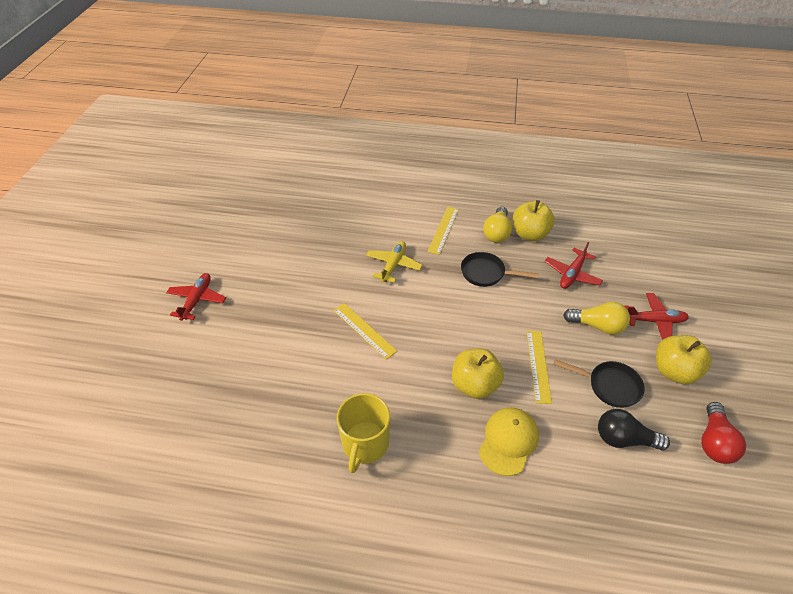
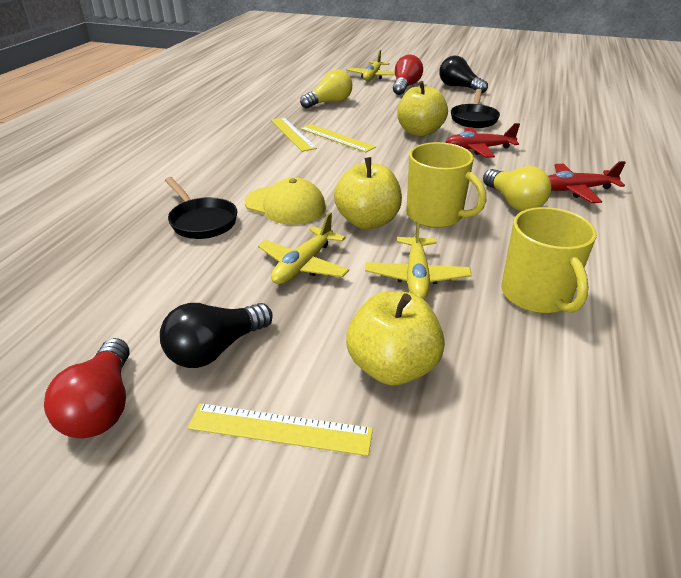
black light bulb: [598,409,670,450] = 1 -> [160,303,273,368] [439,56,488,93] = 2
red light bulb: [701,402,746,464] = 1 -> [44,338,129,438] [393,55,423,95] = 2
red plane: [166,273,226,321] [545,242,603,289] [625,293,689,340] = 3 -> [446,123,520,158] [548,161,626,203] = 2
yellow mug: [337,393,390,473] = 1 -> [406,142,486,228] [501,207,597,313] = 2
yellow plane: [366,241,422,283] = 1 -> [258,212,349,284] [346,50,395,81] [365,218,471,299] = 3

